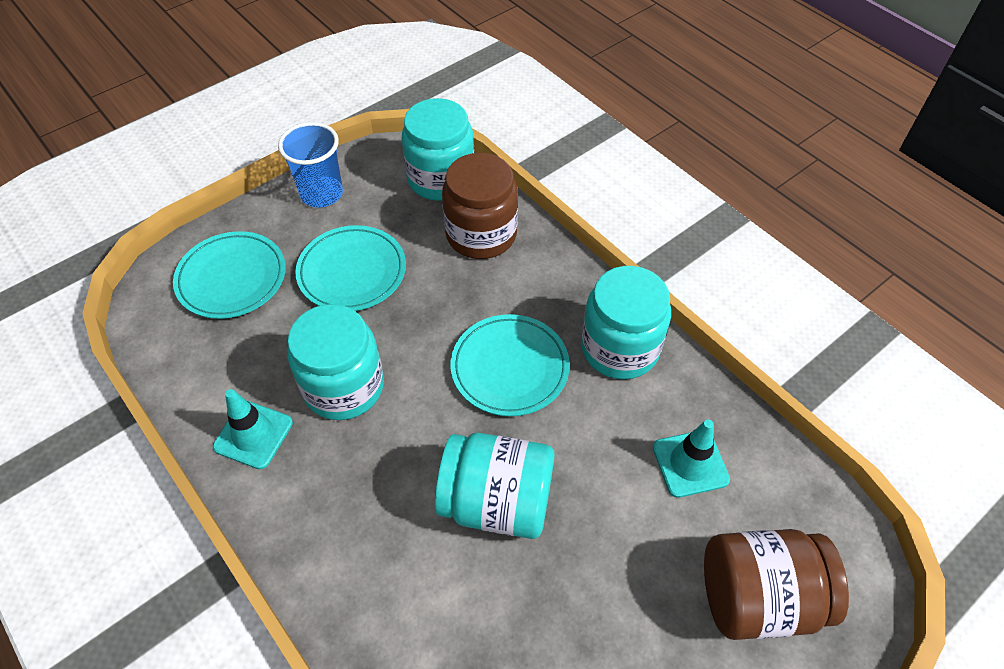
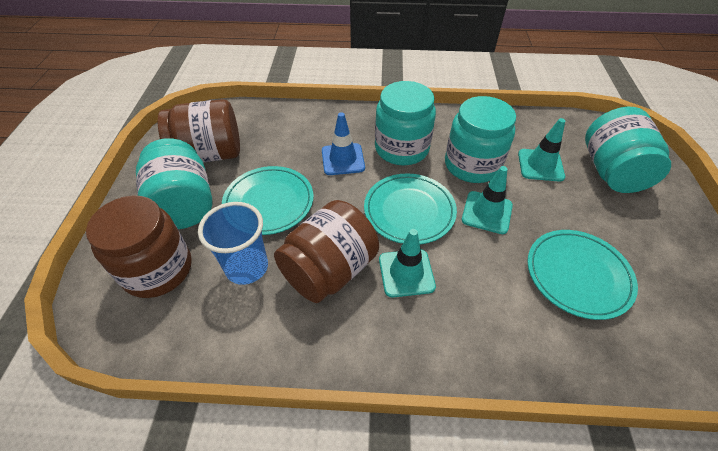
blue traffic cone: none = 0 -> [322,112,365,175] = 1
brown jar: [442,153,518,259] [704,529,849,640] = 2 -> [86,195,192,298] [158,99,240,162] [274,200,379,303] = 3
turquoise traffic cone: [213,389,293,469] [653,419,730,498] = 2 -> [379,229,436,297] [462,166,513,234] [518,118,565,182] = 3

